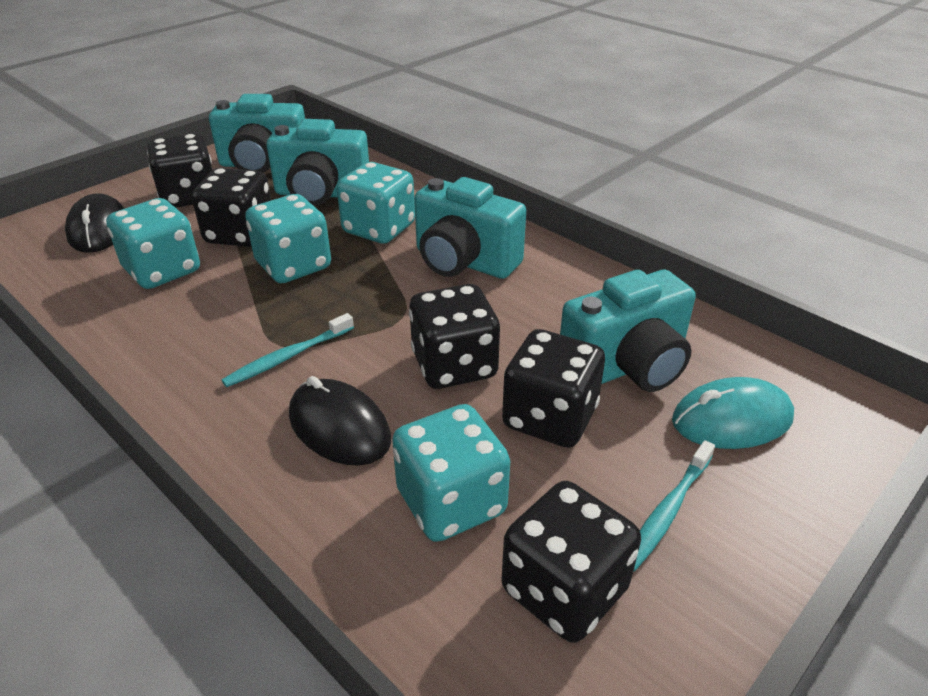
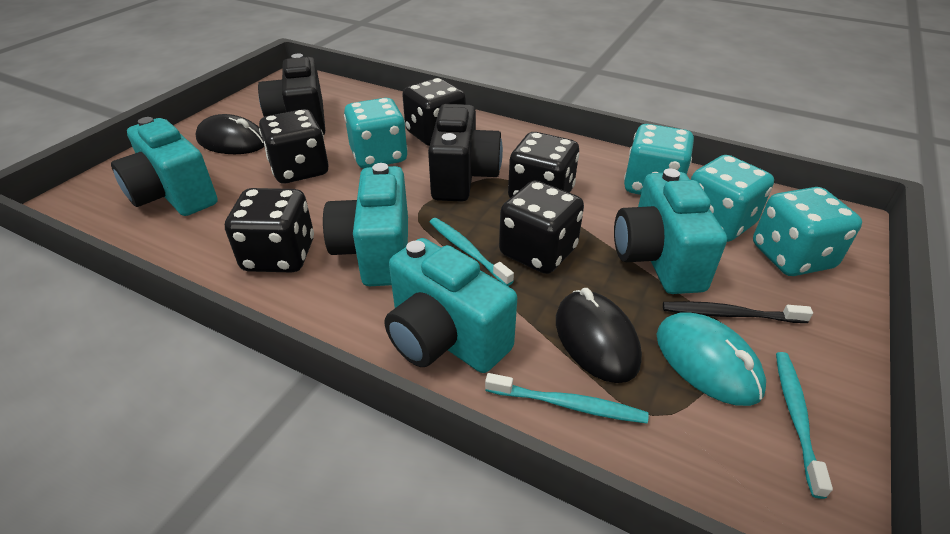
black camera: none = 0 -> [258,53,325,135] [428,104,503,202] = 2
black toothbrush: none = 0 -> [663,301,813,323] = 1
turquoise toothbrush: [222,313,354,387] [634,440,715,571] = 2 -> [430,218,514,286] [485,373,649,423] [776,352,833,499] = 3

